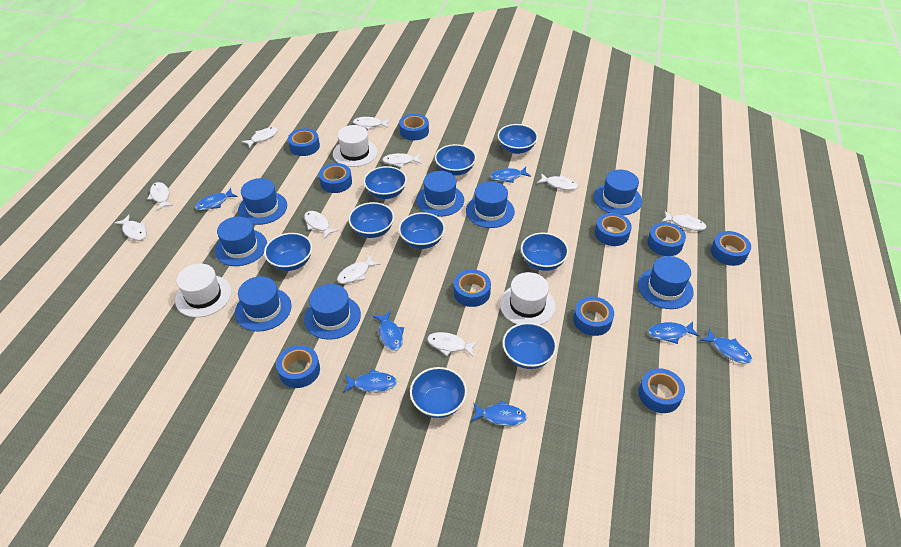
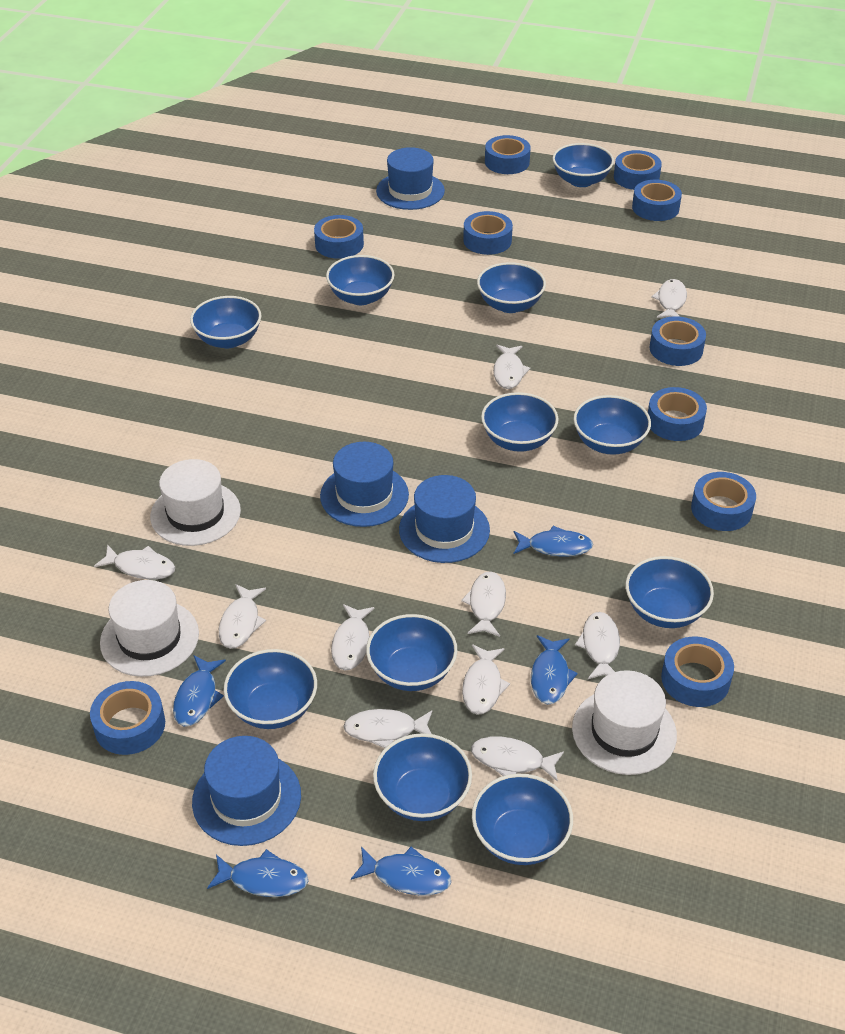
blue bowl: [264,233,312,271] [348,202,394,238] [364,166,407,199] [399,212,445,249] [410,367,467,418] [435,144,476,176] [498,124,538,154] [503,323,557,369] [521,232,569,271] = 9 -> [190,296,261,348] [224,649,317,729] [326,255,395,305] [366,614,457,691] [373,733,472,821] [472,774,573,865] [477,262,546,313] [481,392,559,452] [553,143,614,187] [573,395,651,455] [625,556,714,628] = 11
blue fish: [195,188,238,210] [344,369,397,392] [373,311,404,351] [471,400,527,426] [490,167,531,183] [648,322,700,344] [700,329,752,364] = 7 -> [173,655,226,726] [207,849,308,897] [351,846,451,895] [514,526,593,557] [531,635,578,704] = 5
blue hat: [215,217,267,266] [235,276,292,332] [238,178,287,225] [304,284,361,340] [416,171,464,217] [466,181,515,228] [594,170,642,215] [638,256,694,309] = 8 -> [192,736,301,846] [320,442,409,527] [376,147,445,210] [399,475,490,563] = 4

